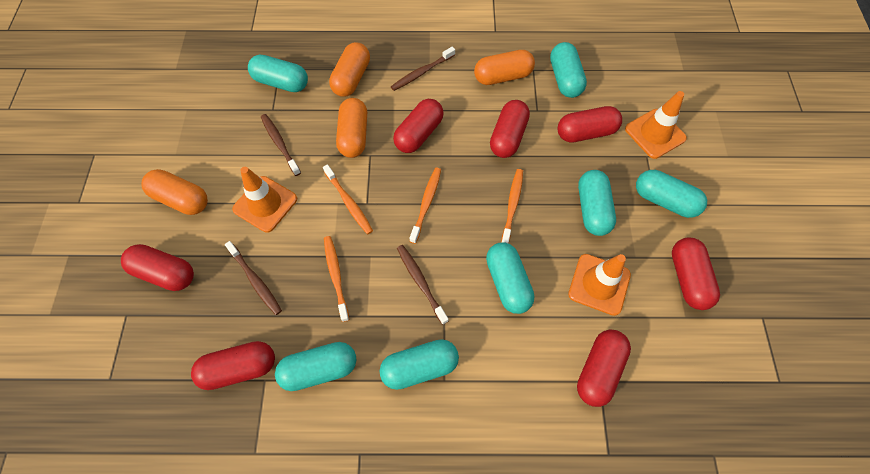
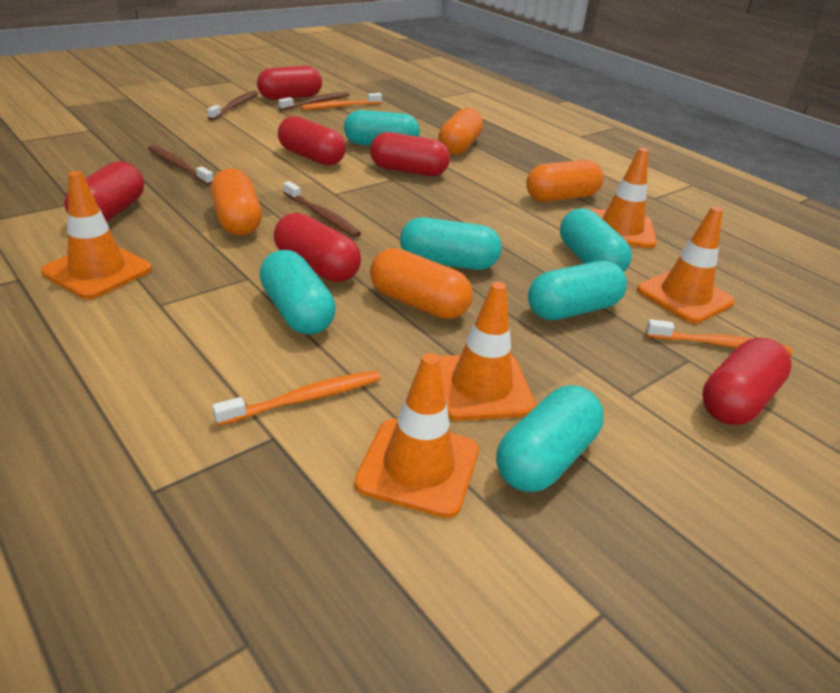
orange toothbrush: [323,164,373,234] [324,236,349,322] [409,168,441,244] [501,169,523,244] = 4 -> [212,371,381,426] [301,93,382,110] [646,319,793,355] = 3
orange traffic cone: [232,167,297,233] [568,254,631,316] [625,91,687,159] = 3 -> [41,171,152,299] [354,353,479,518] [438,282,536,421] [591,148,657,249] [637,206,735,324] = 5
red capsule: [121,244,194,291] [191,341,275,390] [393,99,444,153] [490,100,530,158] [557,106,622,143] [577,330,631,407] [672,238,720,310] = 7 -> [64,161,144,222] [257,66,322,100] [274,213,361,282] [278,116,346,166] [370,132,450,176] [702,338,792,425] = 6
turquoise capsule: [248,55,308,92] [275,342,356,391] [380,339,459,390] [486,242,534,314] [550,42,587,98] [578,170,616,236] [636,170,707,218] = 7 -> [259,250,336,335] [344,110,420,146] [400,217,502,270] [496,385,604,492] [528,261,627,320] [560,208,632,272] = 6

